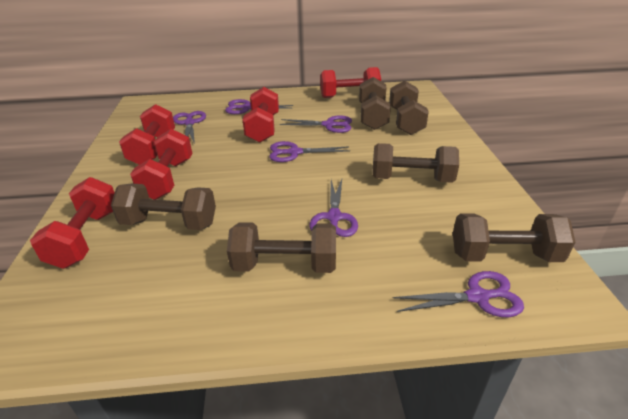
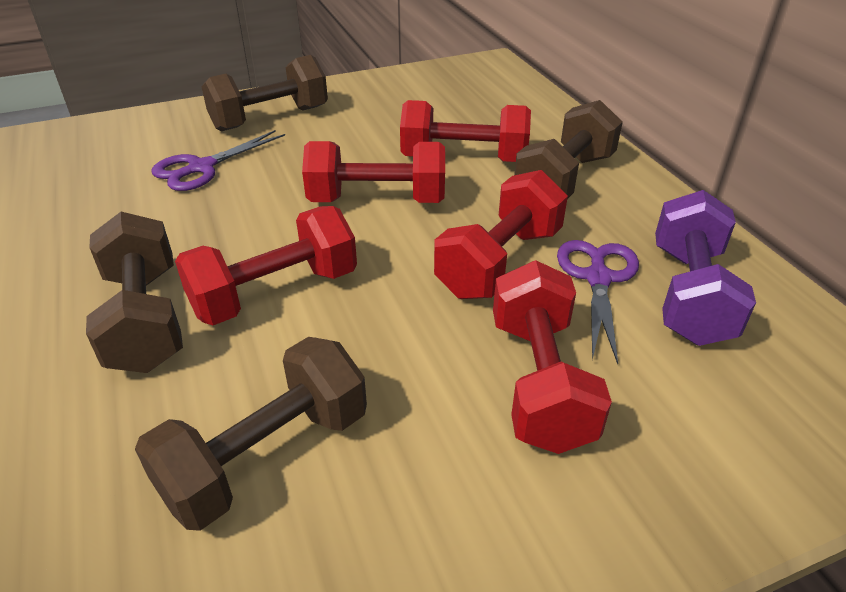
brown dumbbell: [111,184,216,230] [227,222,336,273] [359,77,391,130] [372,143,459,183] [389,81,429,135] [453,214,575,262] = 6 -> [86,212,183,373] [135,337,367,531] [202,55,328,131] [514,100,623,199] = 4
purple dumbbell: none = 0 -> [655,190,756,346] = 1
purple scissors: [173,111,206,144] [225,99,293,114] [269,141,350,162] [280,115,352,133] [309,179,358,237] [393,271,524,317] = 6 -> [151,130,285,191] [557,240,639,364] = 2

